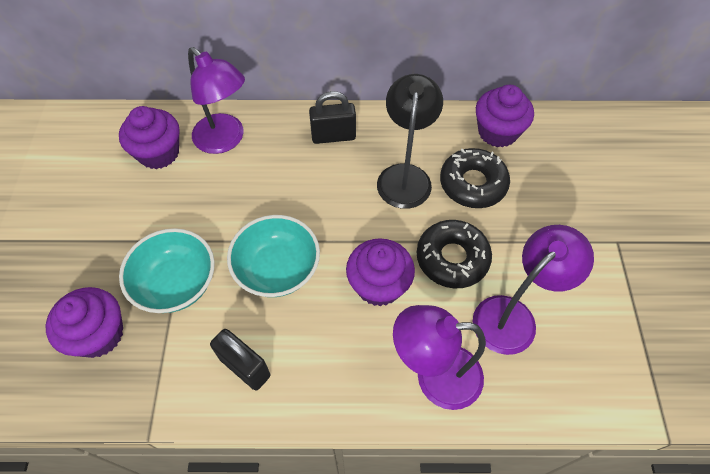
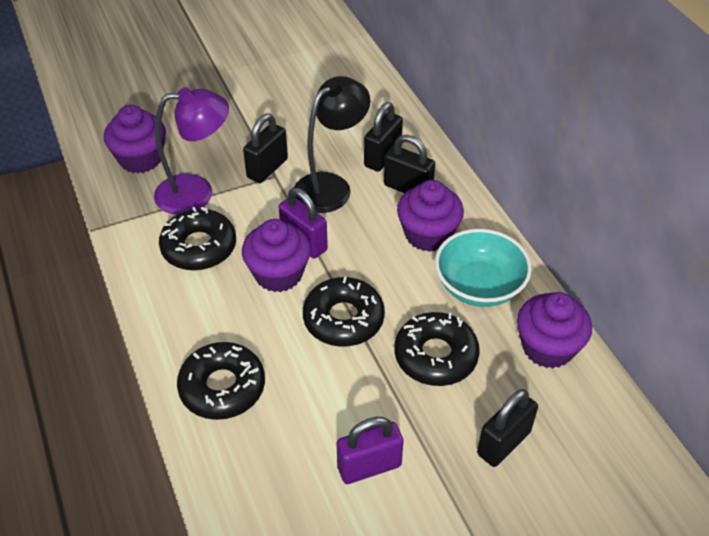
black donut: [417,220,492,289] [440,148,510,208] = 2 -> [159,207,236,271] [177,342,265,420] [303,277,385,347] [394,312,480,386] = 4
black padlock: [210,329,270,391] [309,91,356,144] = 2 -> [243,114,288,183] [364,102,403,172] [384,135,435,193] [477,389,538,467] = 4
purple lamp: [188,47,245,154] [393,305,486,410] [473,225,594,355] = 3 -> [154,87,229,215] = 1
purple padlock: none = 0 -> [279,188,328,259] [337,417,404,484] = 2
turquoise bowl: [119,228,215,313] [227,215,320,297] = 2 -> [435,229,532,307] = 1

